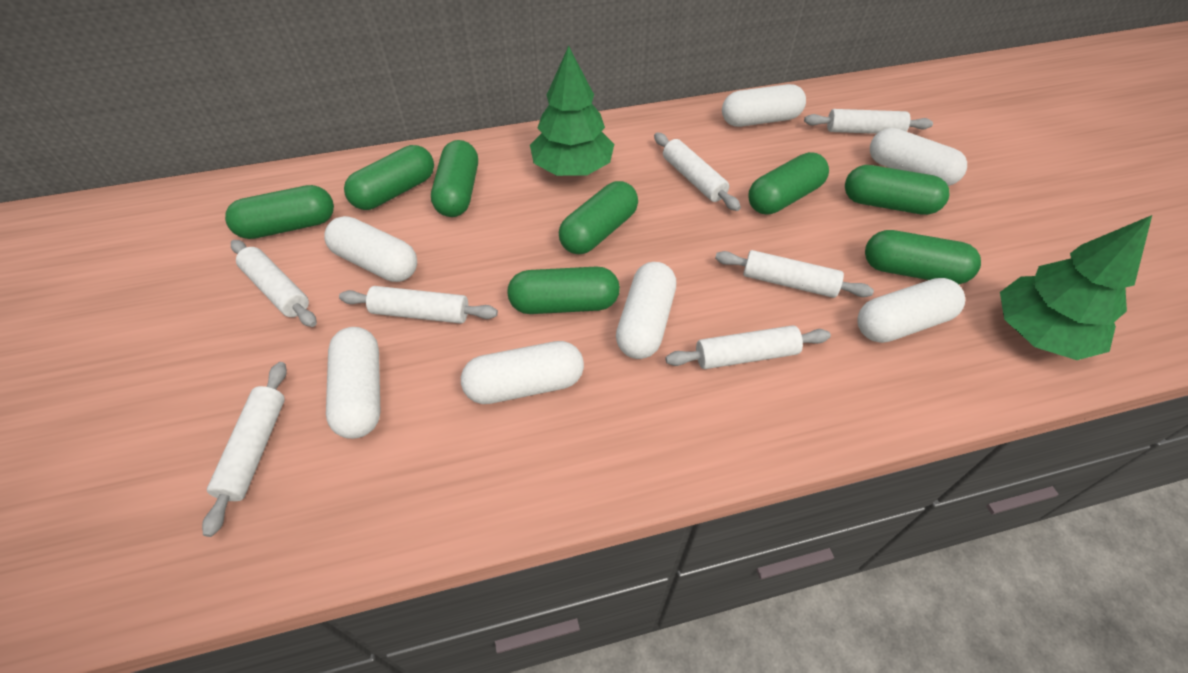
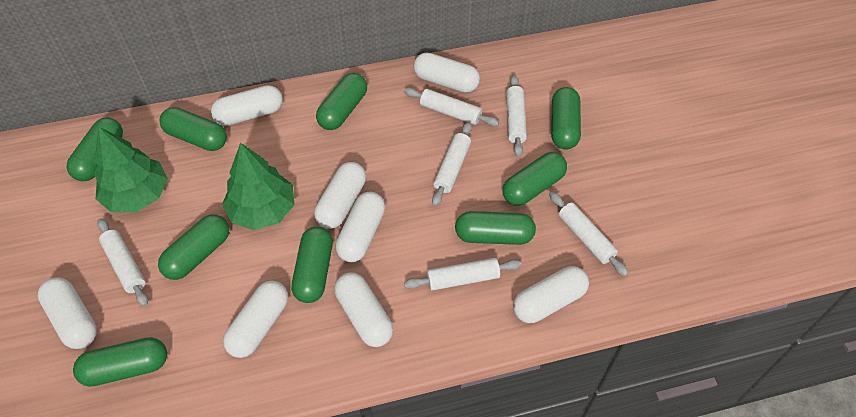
green capsule: [225,185,334,239] [344,145,434,210] [431,140,478,217] [507,266,620,314] [559,181,638,254] [748,152,829,215] [845,165,950,215] [865,230,981,284] = 8 -> [67,118,123,181] [73,337,167,387] [158,214,229,280] [159,107,227,151] [292,226,333,303] [316,73,367,130] [455,211,536,245] [502,152,567,206] [551,87,581,150] = 9
white capsule: [324,216,417,282] [326,327,380,439] [461,341,584,404] [616,262,676,359] [722,84,806,127] [857,278,965,343] [870,128,967,186] = 7 -> [38,277,97,349] [211,85,283,126] [223,281,288,358] [314,162,366,229] [334,272,393,347] [335,192,385,262] [414,53,480,93] [513,266,589,323] = 8
white rolling pin: [202,362,287,537] [231,240,317,327] [339,286,498,324] [654,133,741,211] [665,325,831,369] [715,250,874,298] [804,109,933,134] = 7 -> [97,218,148,306] [404,88,499,126] [404,258,522,291] [432,122,472,206] [506,75,527,157] [549,192,629,277] = 6

